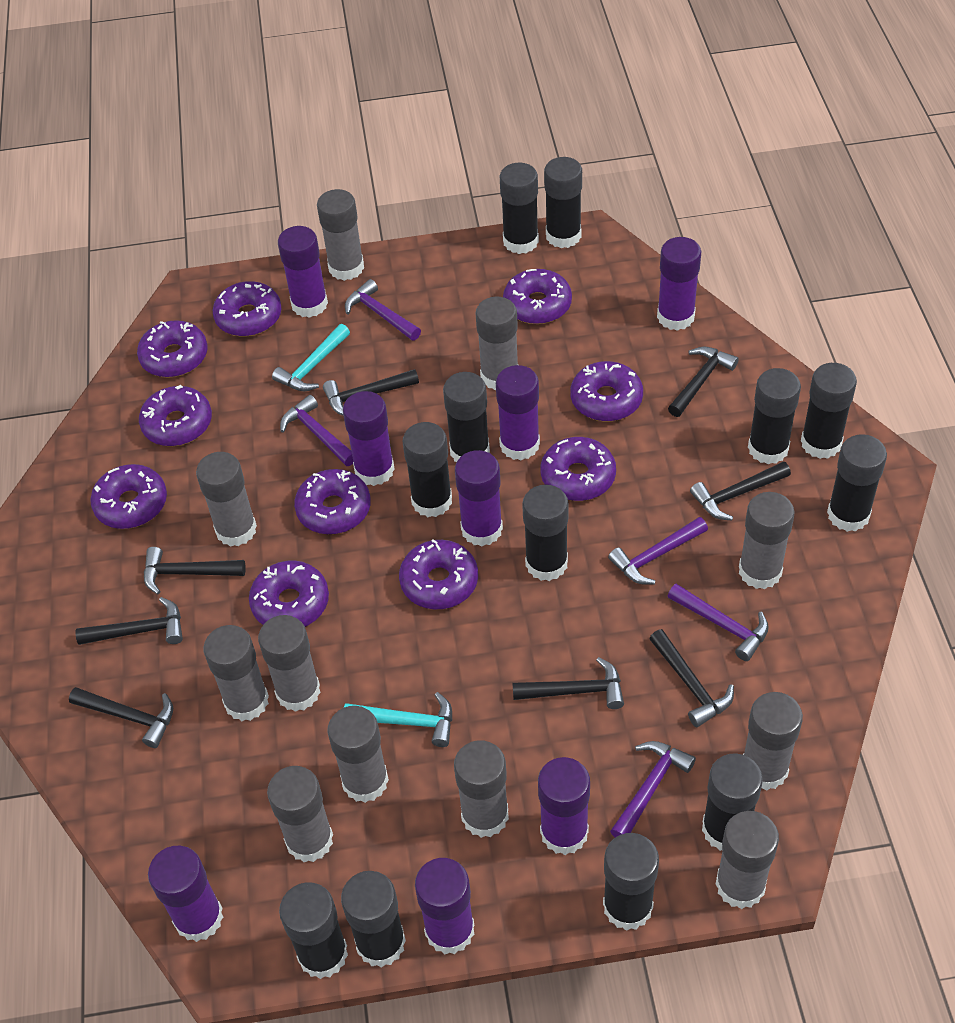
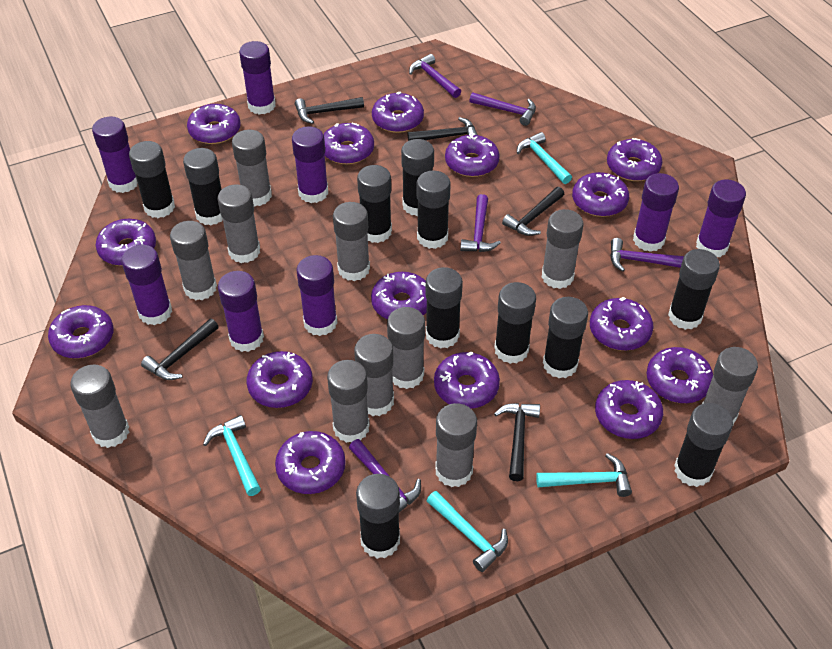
black glue stick: [279,882,348,979] [341,871,406,968] [403,422,452,517] [443,372,490,462] [500,163,539,254] [522,485,569,581] [544,157,582,248] [603,833,659,931] [702,753,763,851] [748,368,801,464] [801,363,857,459] [827,434,887,532] = 12 -> [129,141,175,218] [183,148,223,225] [356,474,400,559] [357,165,392,243] [401,139,434,216] [417,171,451,249] [425,267,463,348] [494,282,536,364] [543,297,588,378] [668,249,720,330] [674,403,733,487] = 11
black hammer: [69,687,173,748] [75,597,183,645] [144,547,246,594] [323,369,419,415] [512,657,624,709] [649,629,734,727] [668,346,739,417] [690,461,791,520] = 8 -> [141,319,219,380] [295,97,364,124] [408,117,478,141] [494,403,540,481] [502,187,564,236] = 5
purple donut: [90,464,167,529] [137,320,208,378] [139,385,212,446] [213,281,282,336] [249,561,329,627] [294,469,371,534] [399,539,478,609] [503,269,572,324] [541,437,616,501] [570,361,643,421] = 10 -> [48,305,114,358] [96,219,156,266] [187,104,241,144] [247,351,313,408] [275,431,346,494] [324,123,374,164] [371,272,427,320] [372,91,424,133] [434,352,500,409] [445,134,500,177] [572,172,629,217] [590,297,654,351] [595,380,663,439] [607,138,662,181] [647,347,713,403] = 15
turquoise hammer: [272,324,350,391] [344,692,452,747] = 2 -> [203,415,261,496] [427,491,508,572] [517,132,572,184] [536,453,632,497] = 4

